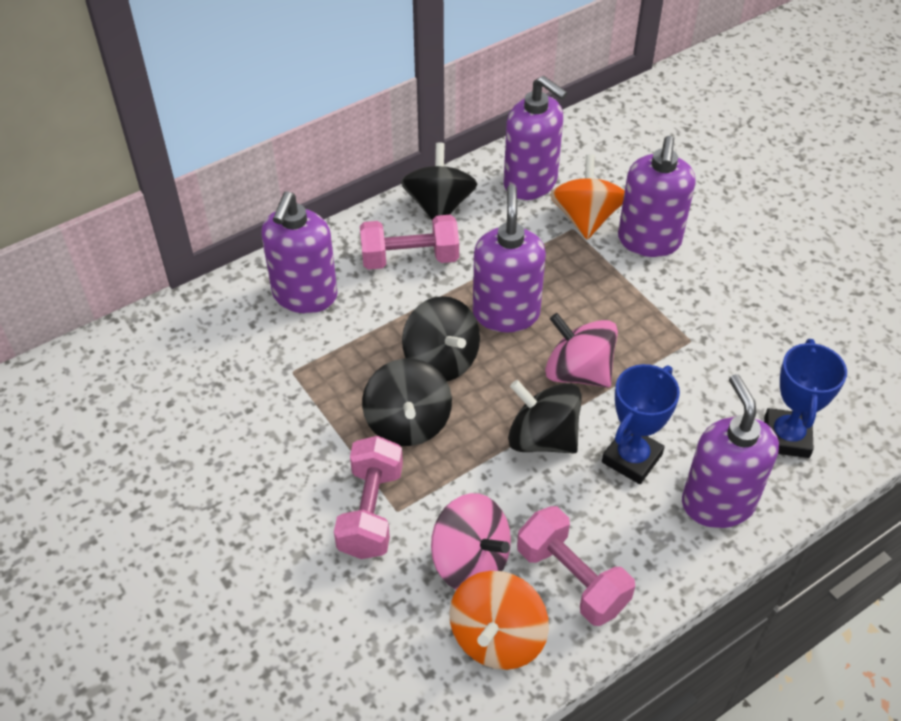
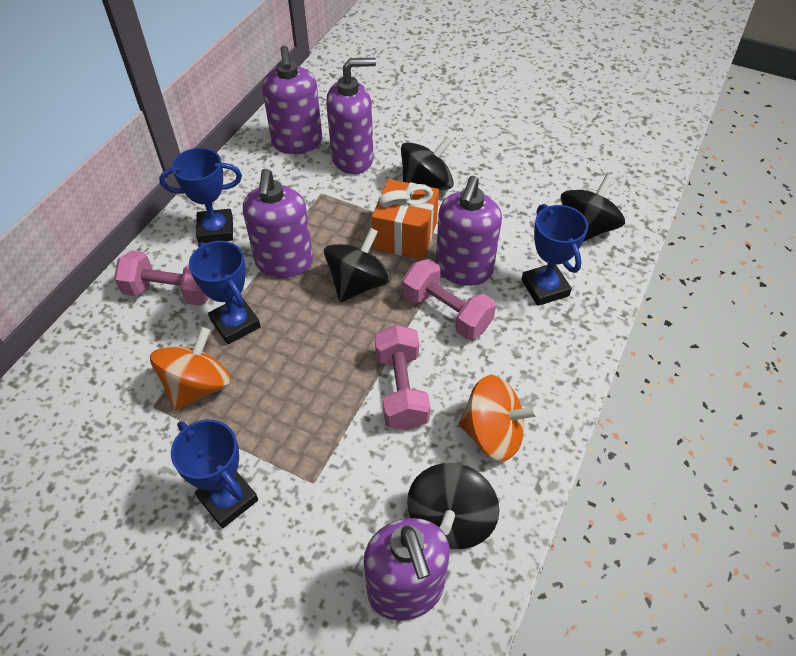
blue trophy: [602,364,680,484] [764,339,847,458] = 2 -> [159,148,242,243] [171,420,258,528] [189,241,261,344] [521,204,588,306] = 4
orange gift: none = 0 -> [372,179,439,260] = 1
pink spinning top: [431,493,511,590] [545,313,618,388] = 2 -> none = 0

